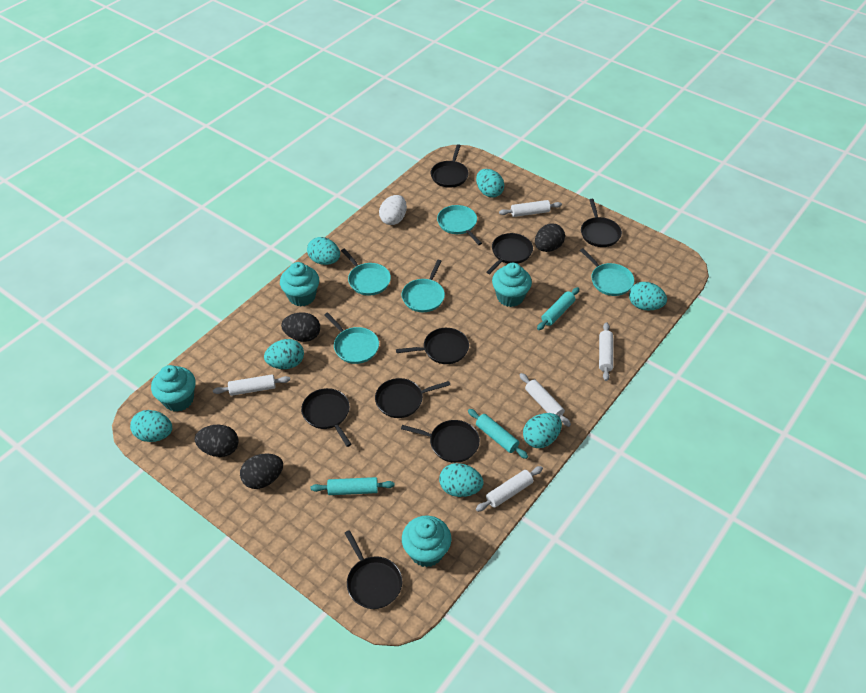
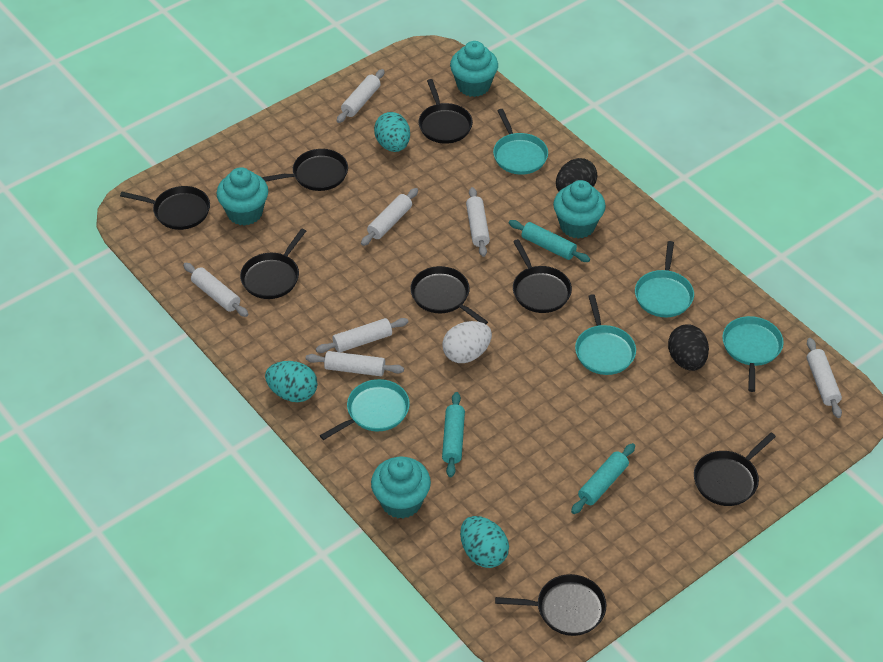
black egg: [195,425,239,457] [240,453,283,489] [281,312,320,342] [535,223,565,252] = 4 -> [556,158,597,191] [668,324,709,371] = 2
turquoise egg: [130,410,172,442] [264,339,304,369] [307,237,340,265] [439,463,483,497] [476,169,504,198] [523,413,562,448] [629,282,667,310] = 7 -> [265,361,317,402] [374,112,410,152] [460,516,509,568] = 3
white rolling pin: [213,375,290,396] [476,466,543,512] [499,200,562,217] [520,373,571,427] [599,322,613,381] = 5 -> [183,263,248,317] [306,351,404,376] [316,318,409,353] [337,69,385,123] [361,188,418,246] [466,187,490,257] [807,338,842,418] = 7

